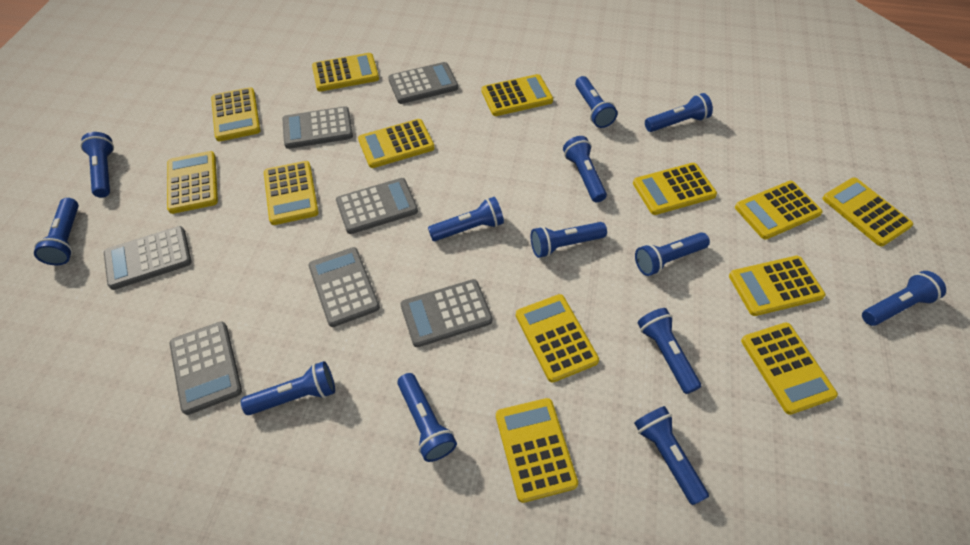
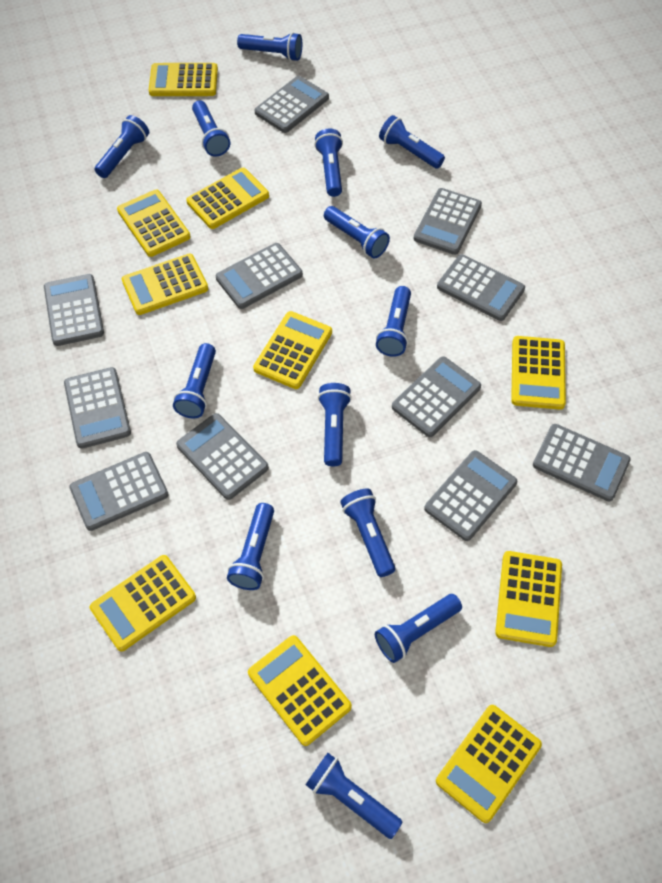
grey calculator: [104,226,191,290] [169,322,242,415] [282,106,353,149] [308,247,380,327] [336,178,418,234] [388,62,459,104] [400,279,493,347] = 7 -> [44,274,104,346] [64,367,131,449] [69,452,169,531] [176,413,269,500] [216,243,303,309] [255,76,329,133] [392,356,481,437] [413,188,482,255] [424,450,517,541] [437,254,525,321] [533,424,631,502] = 11
yellow calculator: [167,151,218,214] [211,87,260,141] [264,161,319,225] [312,53,379,92] [358,119,434,168] [481,74,553,116] [496,398,578,503] [516,294,599,382] [633,163,717,215] [729,256,825,316] [735,181,823,239] [741,323,838,415] [822,178,913,247] = 13 -> [90,555,196,651] [117,190,191,257] [122,254,208,315] [149,63,218,96] [186,168,269,229] [248,635,352,746] [253,311,332,389] [436,705,542,823] [495,551,562,647] [511,336,566,410] = 10

